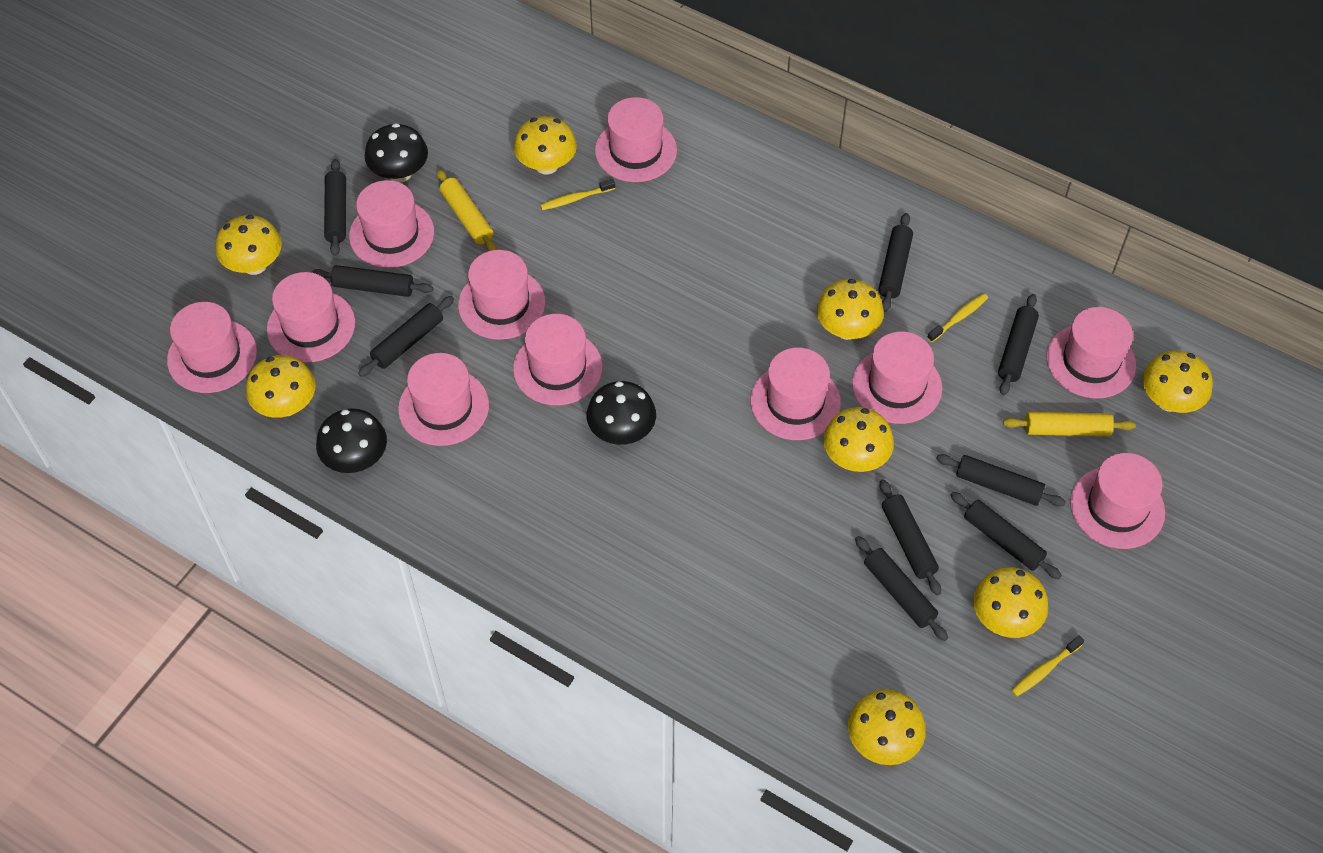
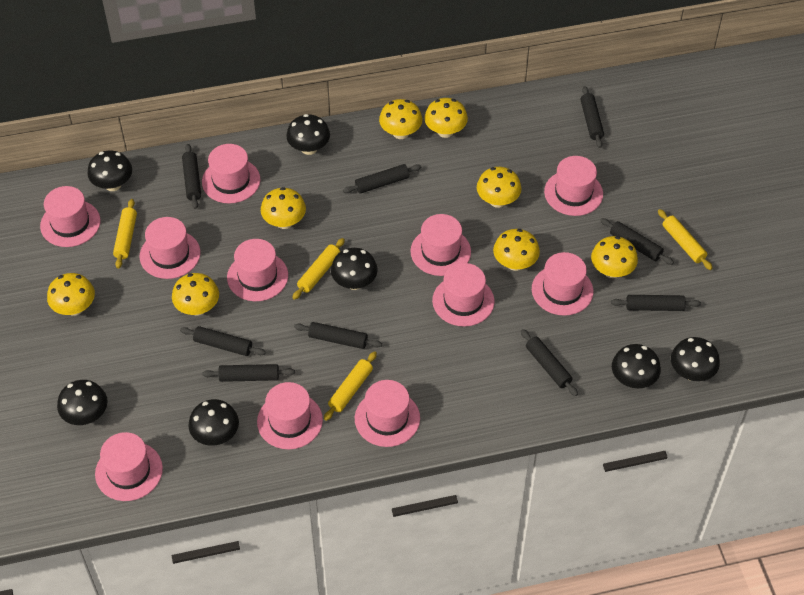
black mushroom: [316,408,387,473] [365,123,428,183] [587,381,656,445] = 3 -> [57,380,108,425] [87,150,132,191] [188,399,239,446] [286,114,330,155] [331,248,378,290] [612,344,661,388] [671,337,720,381] = 7
yellow rolling pin: [436,169,497,251] [1003,412,1136,437] = 2 -> [113,199,137,269] [292,238,345,300] [324,351,377,421] [658,209,713,270] = 4
yellow toothbrush: [540,179,615,211] [927,293,988,342] [1011,635,1084,697] = 3 -> none = 0

